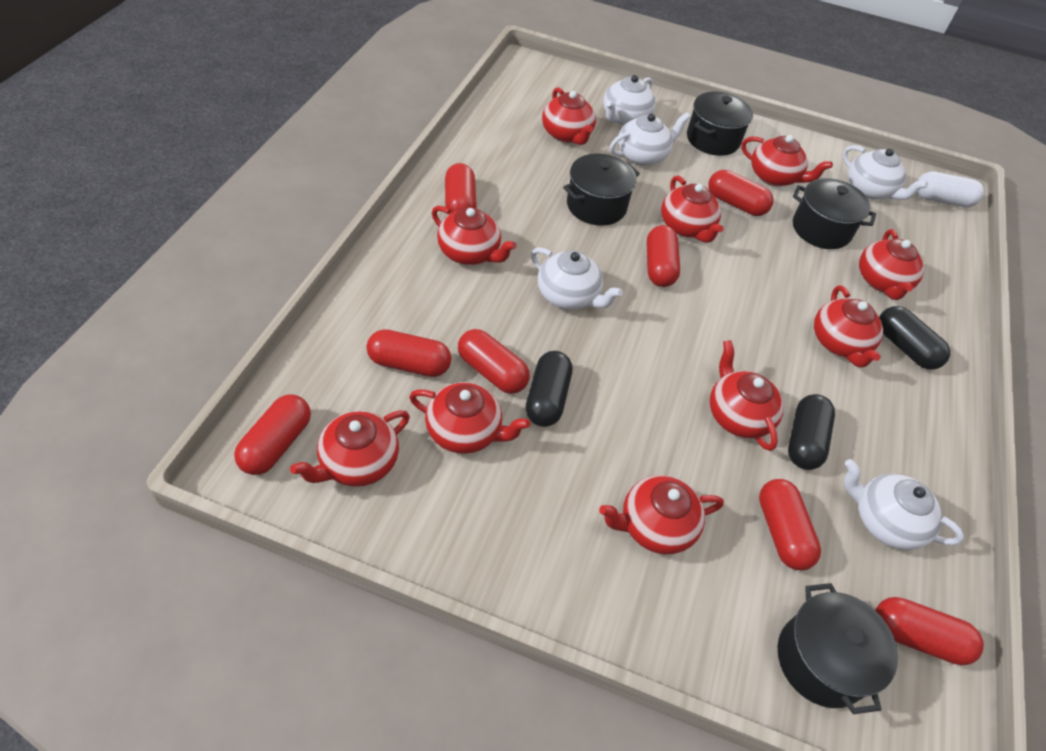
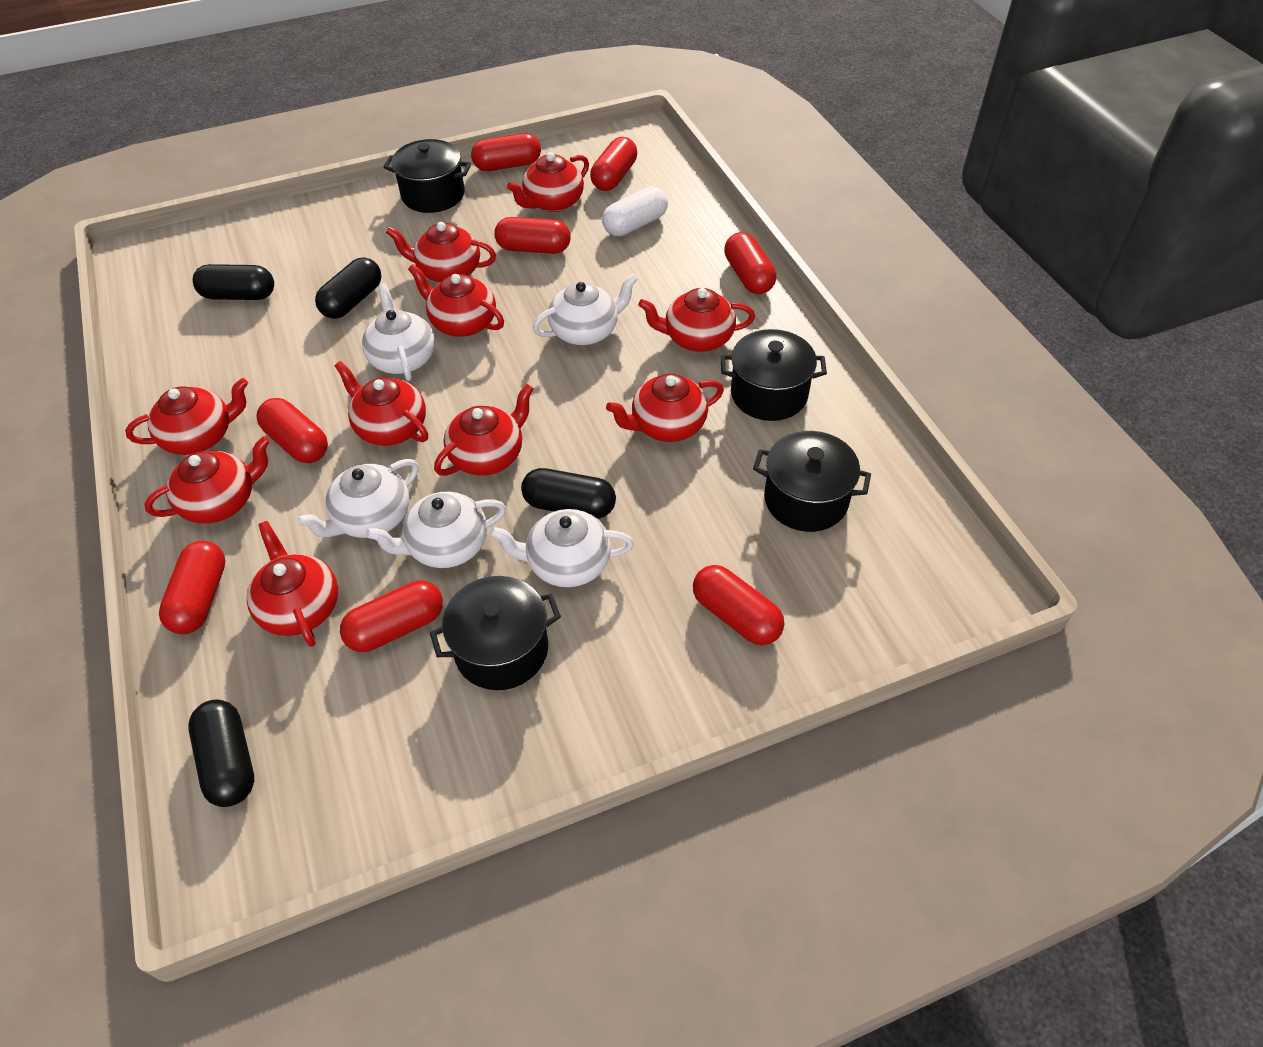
black capsule: [526,351,572,427] [788,394,835,470] [879,306,950,370] = 3 -> [189,699,254,807] [193,264,274,300] [315,257,381,319] [521,468,616,519] = 4

